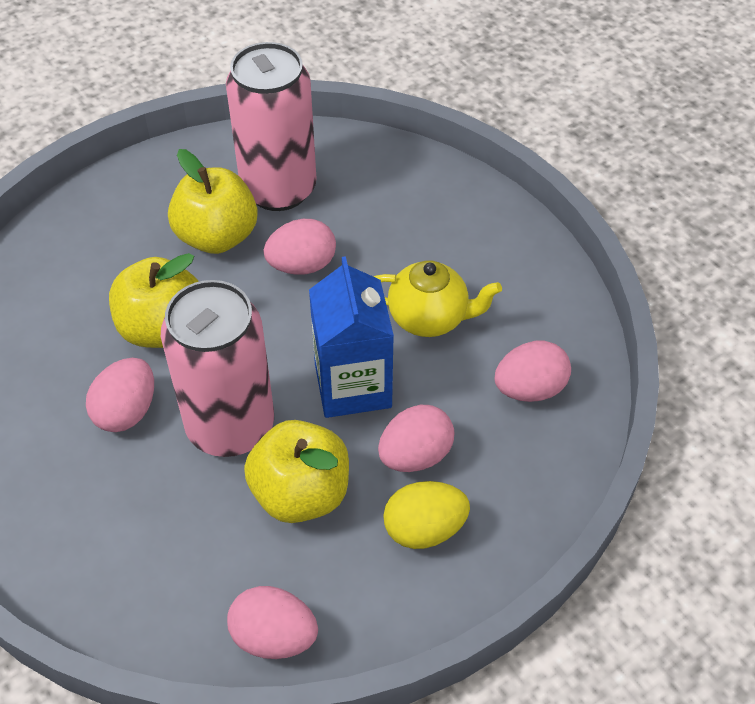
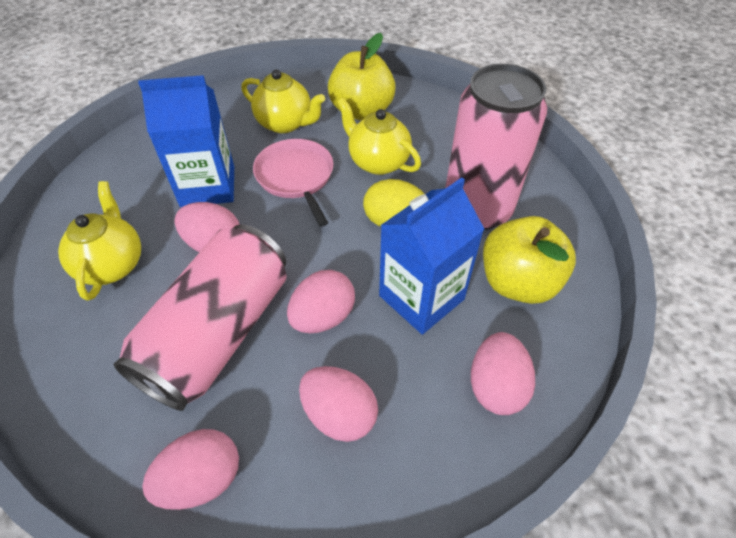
blue carton: [309,256,394,418] = 1 -> [138,75,234,207] [379,177,484,335] = 2
pink pan: none = 0 -> [253,139,333,227] = 1
yellow apple: [109,253,199,348] [168,149,258,254] [244,420,349,523] = 3 -> [328,33,396,120] [483,216,576,304] = 2
yellow teapot: [373,260,502,337] = 1 -> [58,181,141,301] [241,69,325,133] [337,98,421,175] = 3

